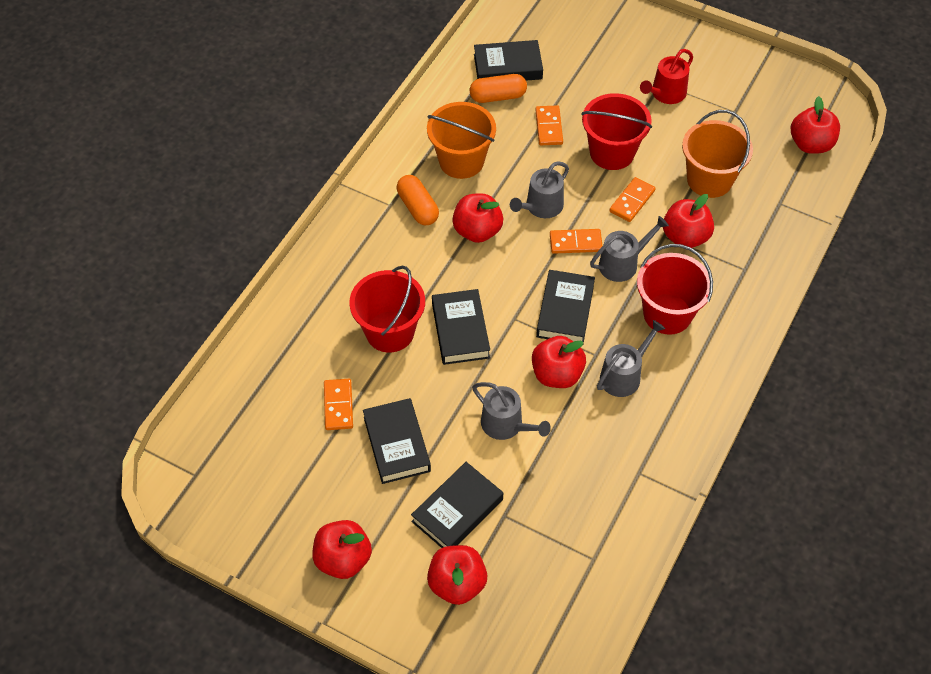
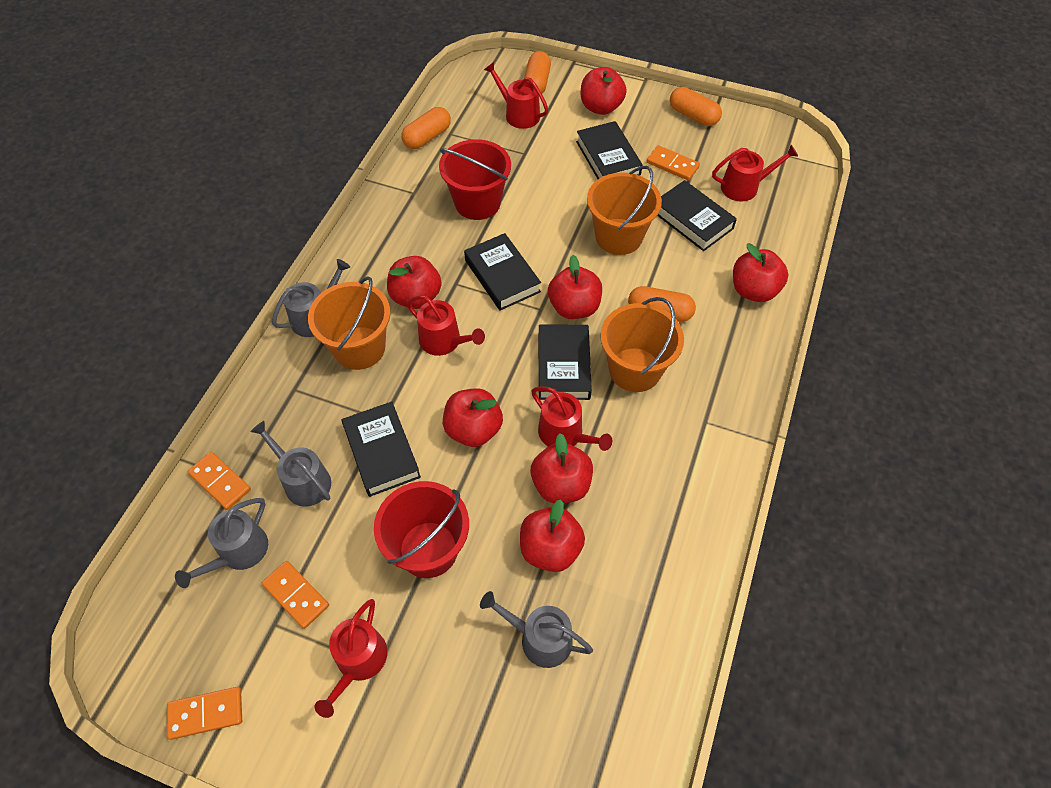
orange bucket: [427,102,496,179] [682,110,753,198] = 2 -> [308,276,390,370] [587,166,662,255] [600,297,684,392] = 3
orange capsule: [397,175,439,225] [470,74,527,103] = 2 -> [401,107,451,149] [524,51,551,94] [628,286,696,322] [670,87,722,126] = 4
red apple: [312,520,372,579] [427,545,487,605] [452,194,503,243] [532,336,586,388] [663,194,714,248] [791,96,840,154] = 6 -> [387,256,442,309] [443,388,503,447] [520,499,585,572] [531,433,593,503] [548,255,602,319] [581,67,627,115] [733,243,788,302] = 7
red bucket: [349,265,425,352] [581,93,652,170] [637,244,713,335] = 3 -> [374,481,469,578] [439,139,511,220] = 2
red watering can: [640,49,693,104] = 1 -> [314,599,387,718] [407,295,485,356] [484,62,548,129] [531,386,612,451] [712,145,798,201] = 5

